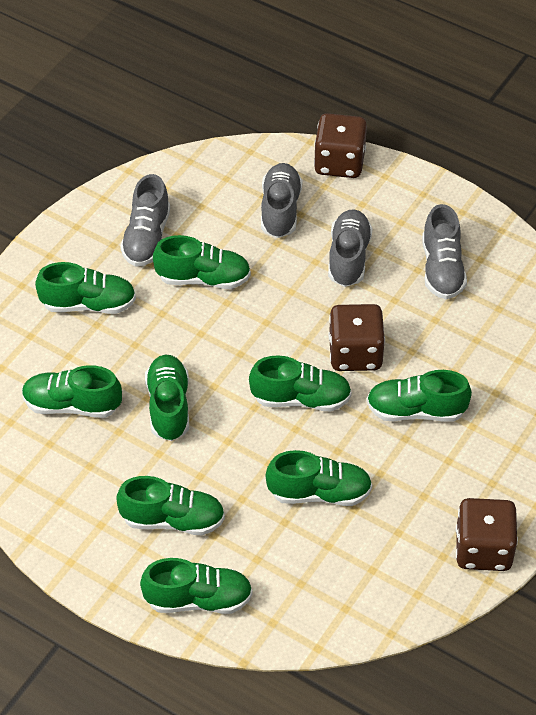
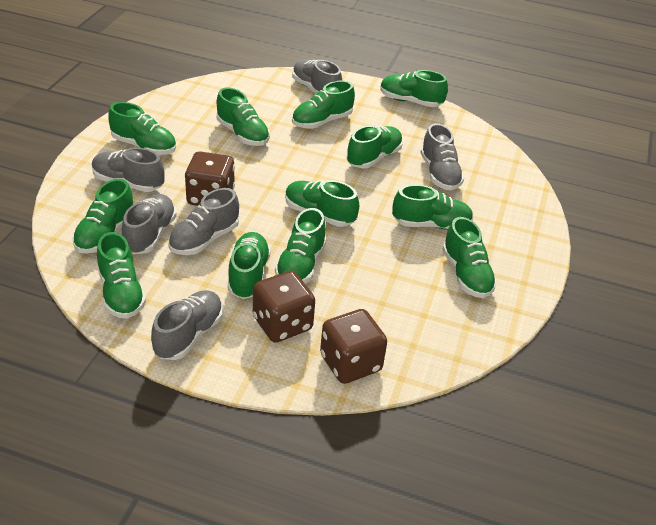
green shoe: [22,365,122,418] [35,262,136,314] [116,476,225,535] [140,558,253,614] [145,355,189,441] [153,235,251,289] [249,355,352,411] [266,450,372,506] [367,370,472,422] = 9 -> [72,179,133,253] [97,232,146,319] [108,102,176,155] [217,87,270,146] [228,232,271,299] [275,208,326,284] [285,180,359,227] [292,80,355,129] [347,125,403,168] [380,70,448,107] [392,184,473,230] [442,217,497,298] = 12
grey shoe: [120,174,170,267] [261,163,302,238] [328,209,373,287] [422,204,467,299] = 4 -> [92,148,165,192] [122,194,177,254] [151,290,223,360] [168,188,239,255] [292,59,342,94] [420,123,464,190] = 6

